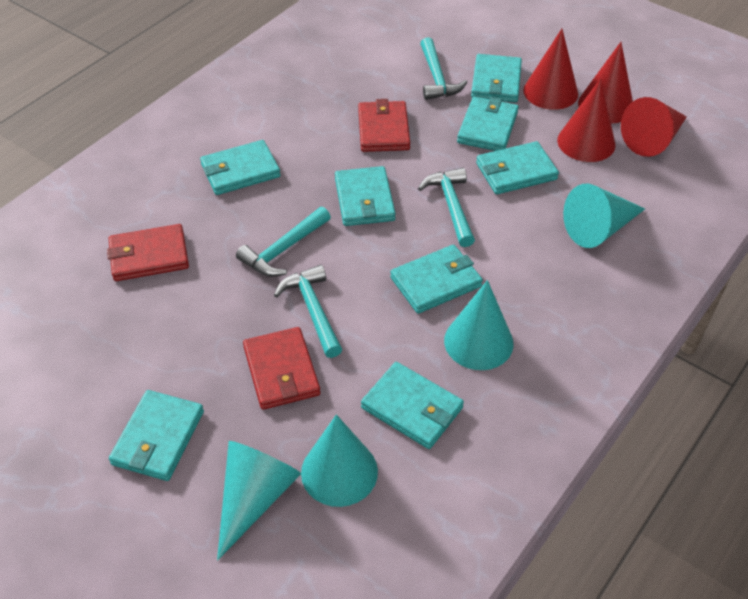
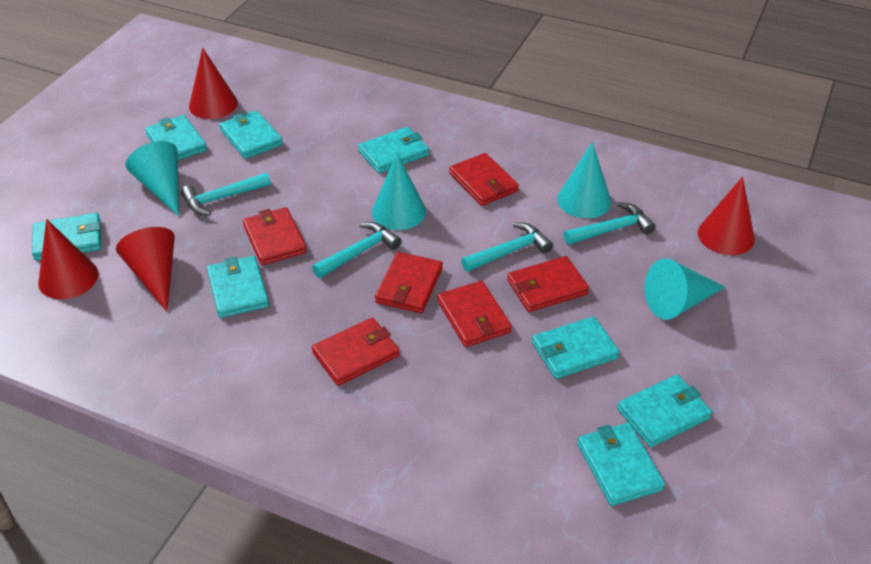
red wallet: [107,224,189,281] [243,327,320,410] [358,99,410,152] = 3 -> [243,207,307,265] [312,318,400,386] [375,252,443,313] [437,281,512,347] [449,153,519,206] [507,256,589,312] = 6

